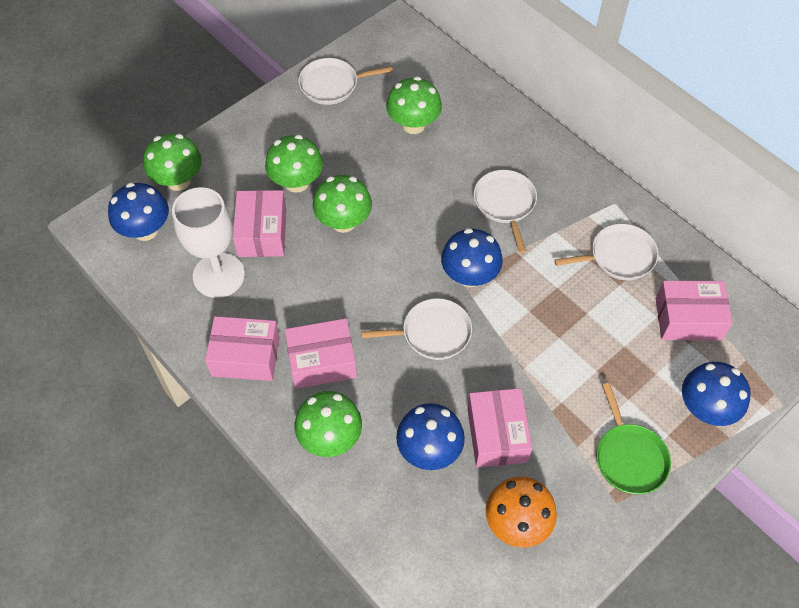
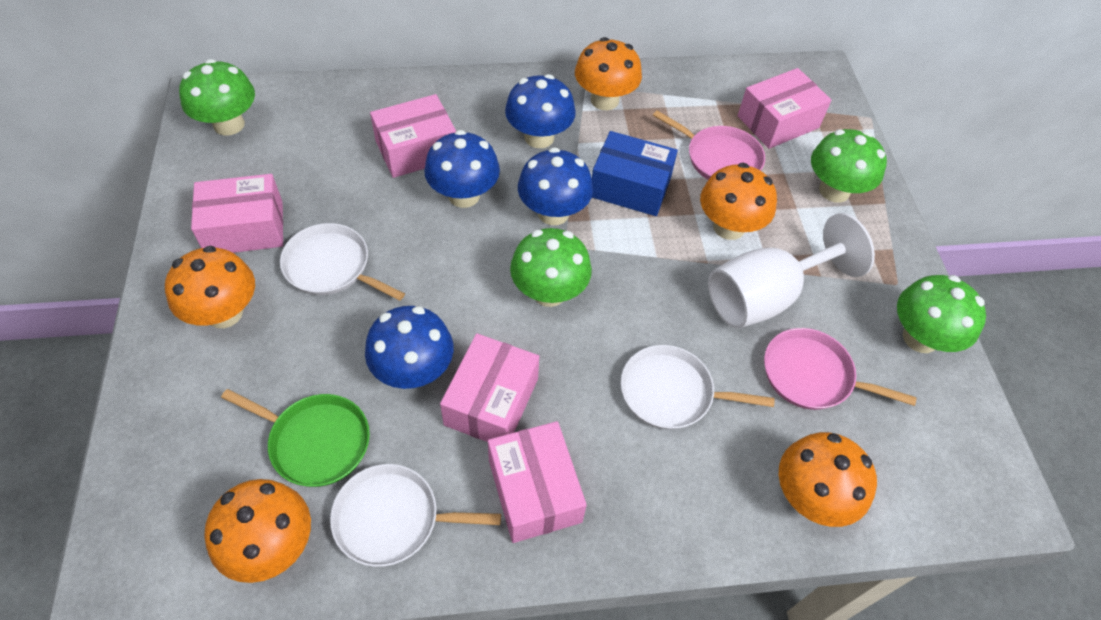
blue box: none = 0 -> [592,131,678,216] = 1
green mushroom: [143,133,202,191] [265,135,323,193] [294,391,362,457] [313,175,372,233] [386,76,442,134] = 5 -> [179,59,255,136] [510,228,592,307] [811,129,887,203] [897,275,986,353] = 4
orange mushroom: [486,476,557,548] = 1 -> [165,246,255,328] [204,479,311,583] [575,37,642,110] [700,163,777,240] [779,432,877,527] = 5
pink pan: none = 0 -> [653,110,765,180] [764,328,917,410] = 2
white pan: [298,58,393,105] [361,298,472,360] [474,170,537,253] [554,224,658,280] = 4 -> [280,223,405,301] [330,464,501,567] [621,345,775,430] = 3

